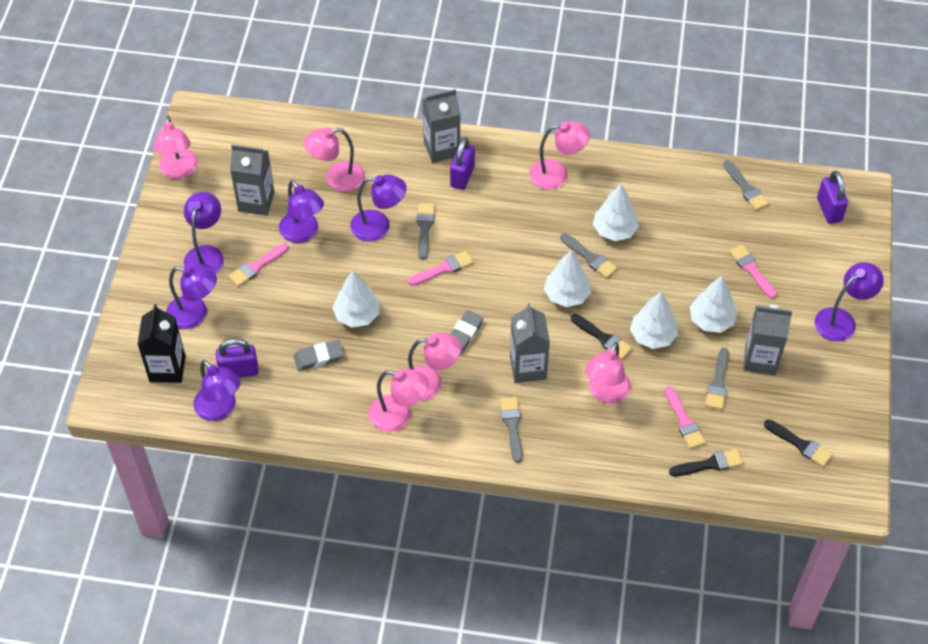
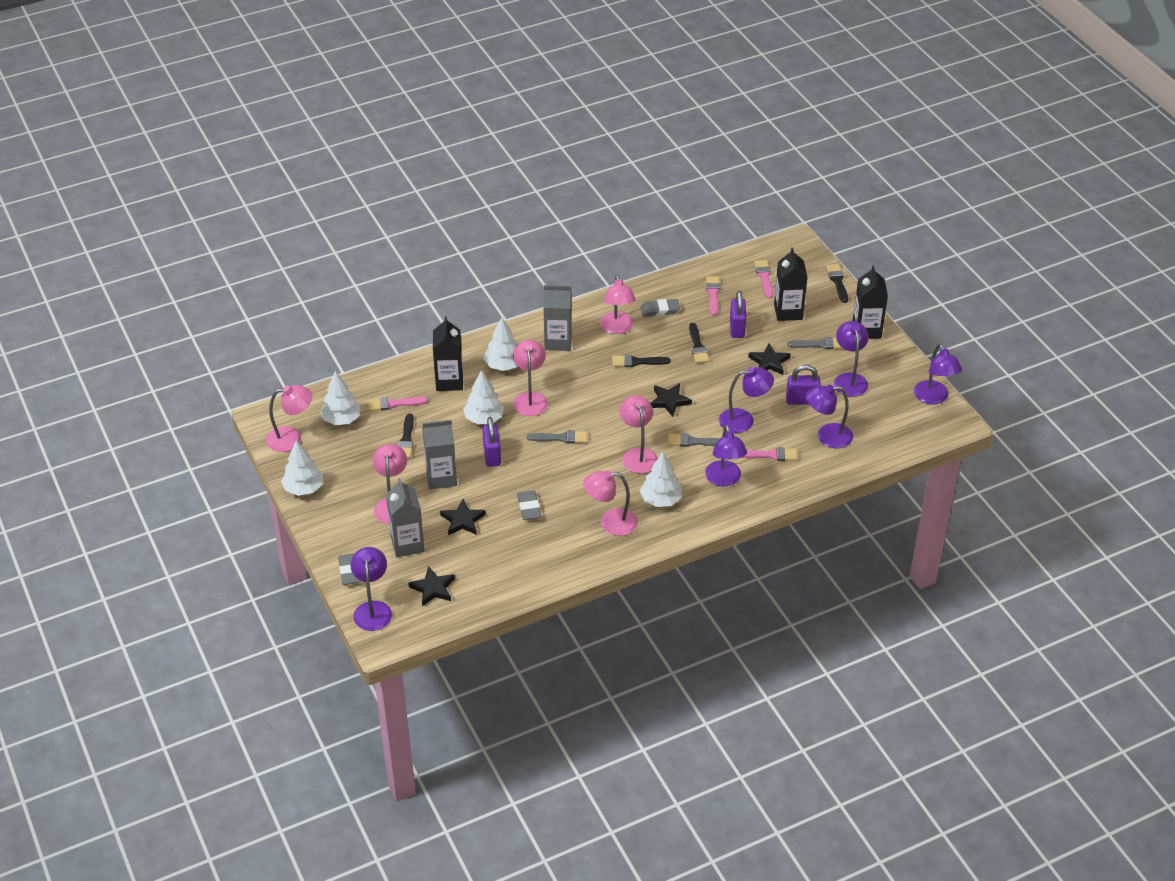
black brush: [571,314,632,359] [669,449,743,476] [764,419,833,467] = 3 -> [397,414,414,458] [612,354,671,367] [689,323,709,363] [826,264,848,303] = 4
black carton: [137,304,186,383] = 1 -> [433,316,463,391] [774,248,808,321] [853,266,888,339] = 3
black star: none = 0 -> [408,566,455,607] [440,499,486,535] [650,383,692,417] [748,344,791,375] = 4
grey brush: [417,203,435,260] [500,397,523,463] [560,233,617,278] [705,348,729,410] [723,160,769,210] = 5 -> [527,430,587,444] [668,433,720,447] [787,337,843,349] = 3
grey carton: [230,144,275,216] [422,89,460,163] [510,303,550,383] [743,305,792,375] = 4 -> [386,478,425,557] [422,420,457,489] [544,285,572,351] = 3
grey eraser: [294,340,344,371] [451,310,483,356] = 2 -> [338,553,361,585] [517,490,541,520] [640,299,680,317] = 3

